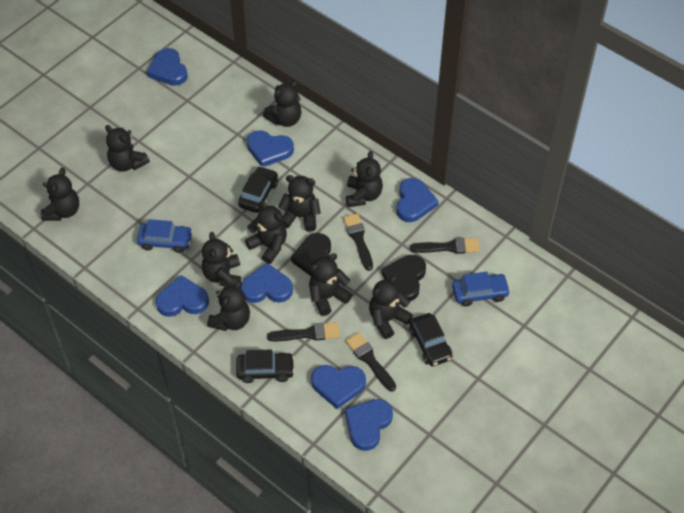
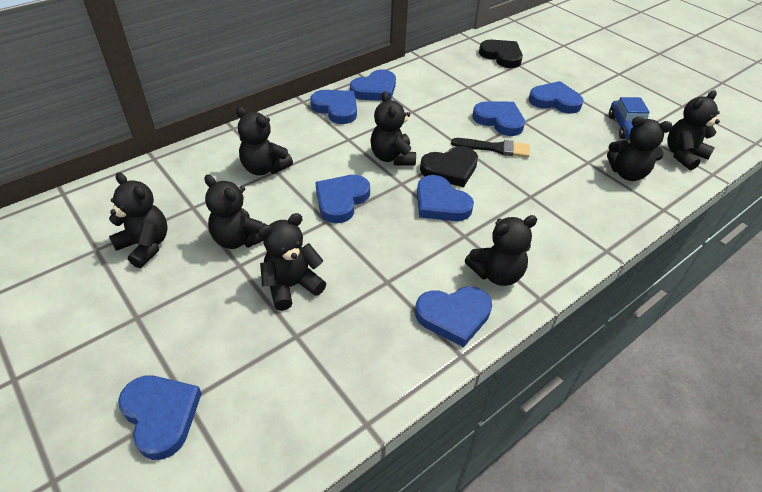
black brush: [267,322,340,341] [343,213,373,271] [346,332,396,392] [410,237,480,254] = 4 -> [451,138,530,157] = 1
black car: [236,349,295,383] [238,166,278,213] [409,313,452,366] = 3 -> none = 0
black teddy bear: [41,168,79,221] [105,125,150,172] [202,232,241,287] [207,281,250,331] [245,201,287,264] [263,81,302,127] [278,175,321,232] [309,253,352,316] [346,151,383,207] [369,275,413,339] = 10 -> [109,172,168,268] [204,175,266,249] [236,107,293,176] [258,213,326,311] [370,91,416,166] [465,215,537,286] [607,116,673,181] [667,90,720,170] = 8
blue car: [137,219,193,253] [452,272,510,306] = 2 -> [609,97,650,140] = 1
blue heart: [147,48,188,86] [155,275,209,317] [240,263,293,303] [247,130,294,167] [311,365,366,409] [345,399,393,451] [396,178,439,222] = 7 -> [118,375,202,460] [310,90,357,124] [315,175,370,223] [350,70,396,101] [415,286,492,347] [417,175,474,221] [472,101,525,136] [529,81,584,114] = 8

